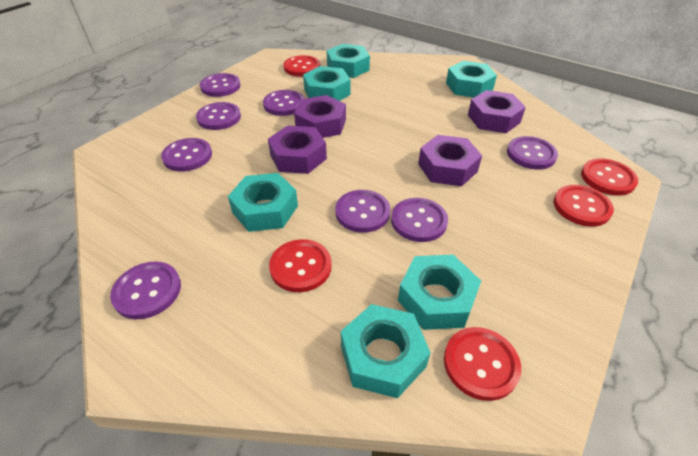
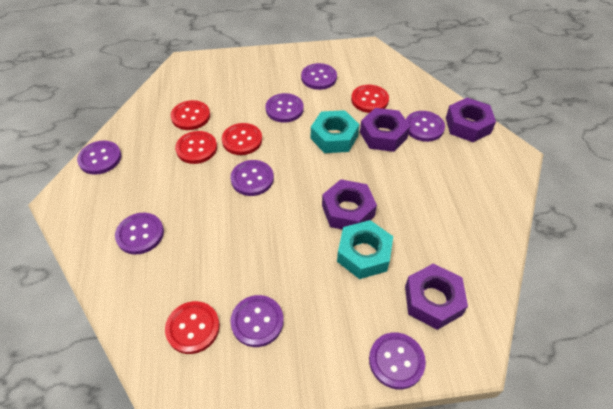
turquoise nut: [228,173,298,232] [303,66,350,101] [327,44,370,78] [341,304,431,398] [398,255,481,330] [446,61,497,98] = 6 -> [311,110,360,153] [337,220,393,279] = 2

